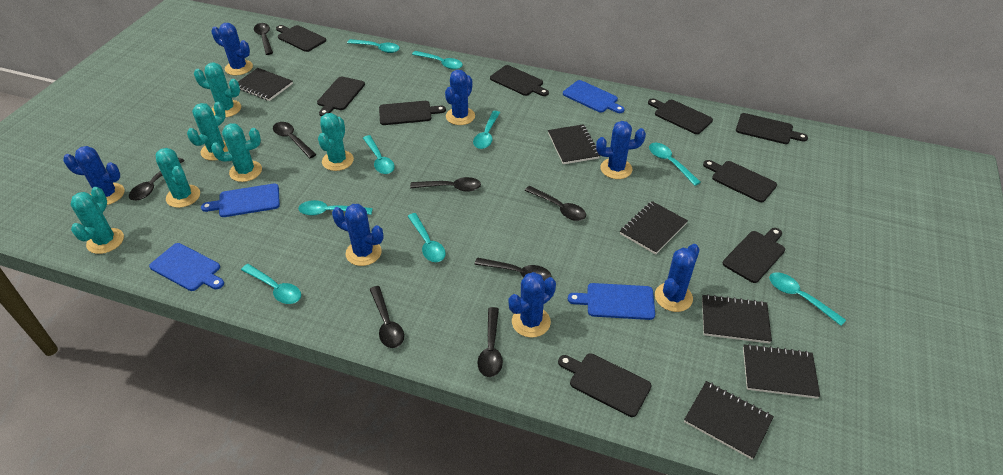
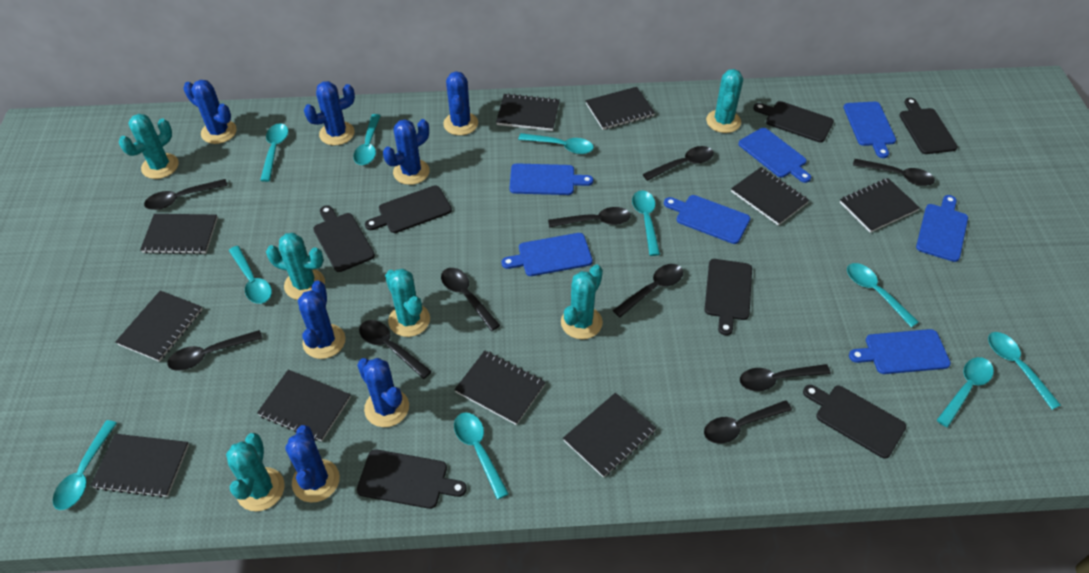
black cutting board: [276,25,326,52] [317,76,365,116] [379,101,446,125] [490,65,549,96] [558,353,652,417] [648,98,713,134] [703,160,777,202] [723,228,785,283] [736,113,808,144] = 9 -> [313,205,375,272] [357,449,467,509] [365,186,452,233] [705,259,752,335] [753,101,834,143] [803,385,906,459] [899,98,958,154] = 7
black notebook: [238,68,293,101] [548,124,600,164] [620,201,688,255] [684,381,774,460] [702,294,772,344] [743,344,820,399] = 6 -> [91,434,189,498] [115,291,203,362] [140,214,218,254] [257,370,351,441] [454,351,546,425] [496,93,560,131] [563,393,656,478] [586,87,655,130] [731,167,809,226] [840,178,920,233] = 10
black spoon: [129,158,185,200] [254,23,273,55] [273,122,316,158] [370,286,404,348] [410,177,481,192] [474,258,551,281] [478,307,503,377] [525,186,586,221] = 8 -> [144,179,228,210] [167,330,263,371] [359,320,432,379] [441,268,500,331] [548,207,631,228] [613,264,683,317] [643,146,714,181] [704,400,792,444] [740,364,831,391] [853,159,935,186] = 10
blue cutting board: [149,243,224,291] [201,184,280,217] [563,80,624,113] [568,283,655,320] = 4 -> [502,233,593,276] [509,163,594,195] [664,195,751,244] [739,128,811,183] [844,102,896,158] [849,329,951,374] [916,195,968,262] = 7
turquoise spoon: [241,264,301,304] [298,200,373,216] [347,39,400,53] [363,135,395,174] [408,213,446,262] [412,51,463,70] [473,111,500,149] [649,143,701,186] [769,272,846,326] = 9 -> [53,420,117,510] [229,246,272,304] [260,123,288,182] [353,114,381,165] [454,412,509,499] [518,133,594,154] [632,190,660,256] [847,263,919,328] [937,357,994,427] [988,332,1061,410] = 10

